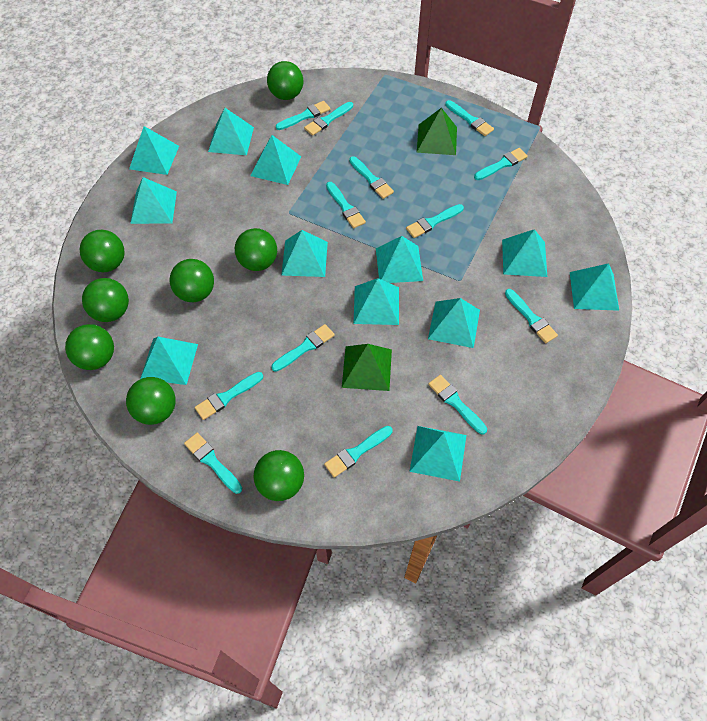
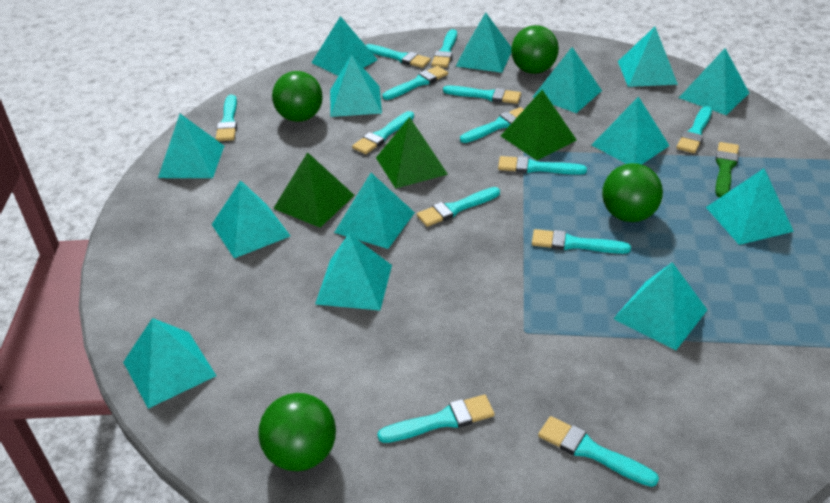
green ball: [65,324,114,370] [80,230,125,272] [82,278,129,322] [126,377,176,425] [170,259,214,302] [235,228,277,271] [253,450,304,501] [267,61,303,100] = 8 -> [258,393,336,471] [272,71,323,122] [511,25,559,74] [602,163,663,222] = 4
green brush: none = 0 -> [716,142,739,198] = 1
green pyramid: [342,344,392,391] [417,108,457,155] = 2 -> [273,152,355,228] [376,117,448,189] [501,90,577,160] = 3
turquoise pyramid: [129,126,179,175] [130,177,177,224] [140,337,198,385] [208,108,254,155] [250,135,301,185] [281,230,328,277] [354,278,399,325] [376,236,423,283] [409,426,466,482] [428,298,480,348] [502,229,547,277] [570,263,619,311] = 12 -> [123,318,216,409] [158,114,224,178] [212,180,290,258] [311,16,378,76] [315,234,392,311] [330,54,382,117] [334,173,415,249] [456,12,511,73] [533,47,602,113] [592,96,670,165] [613,262,707,350] [618,27,678,87] [679,48,749,115] [706,168,794,245] = 14

